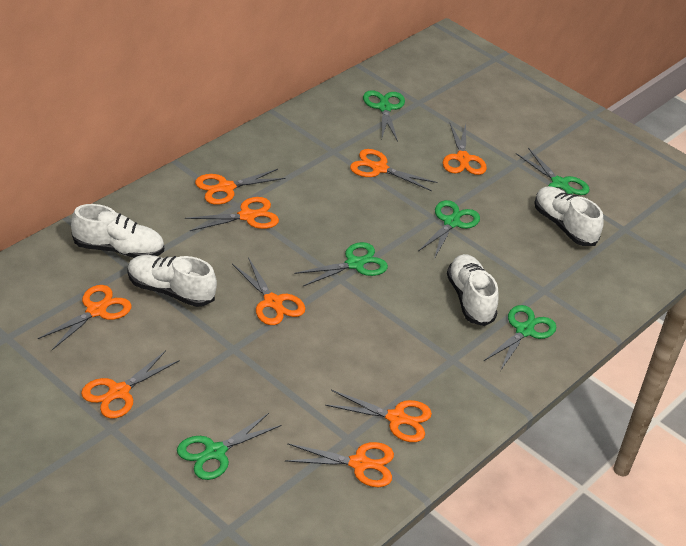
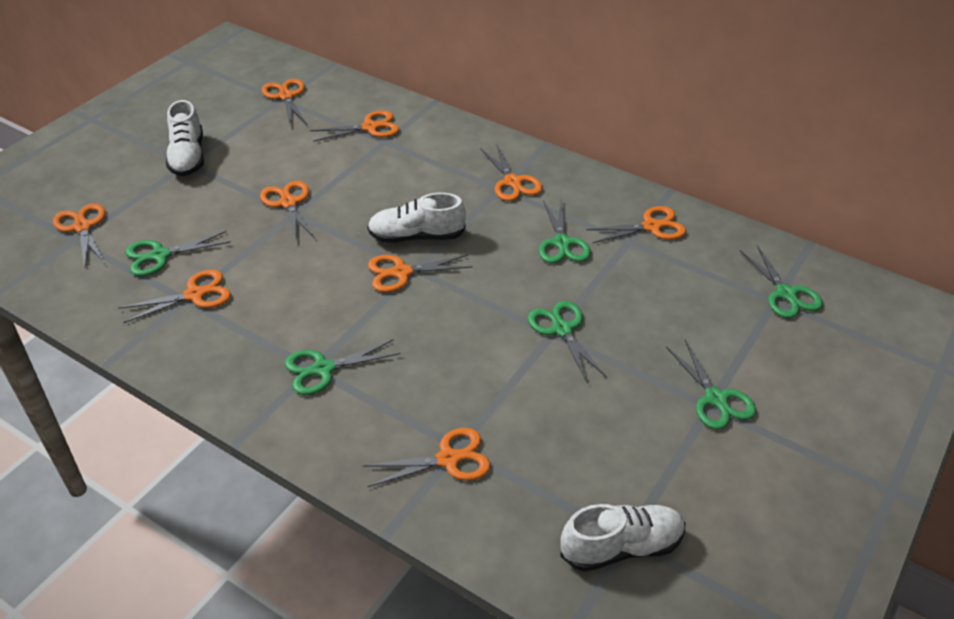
white shoe: [71,204,164,258] [127,255,217,307] [447,254,499,326] [534,186,604,246] = 4 -> [166,100,204,176] [367,193,466,243] [560,504,685,572] = 3

